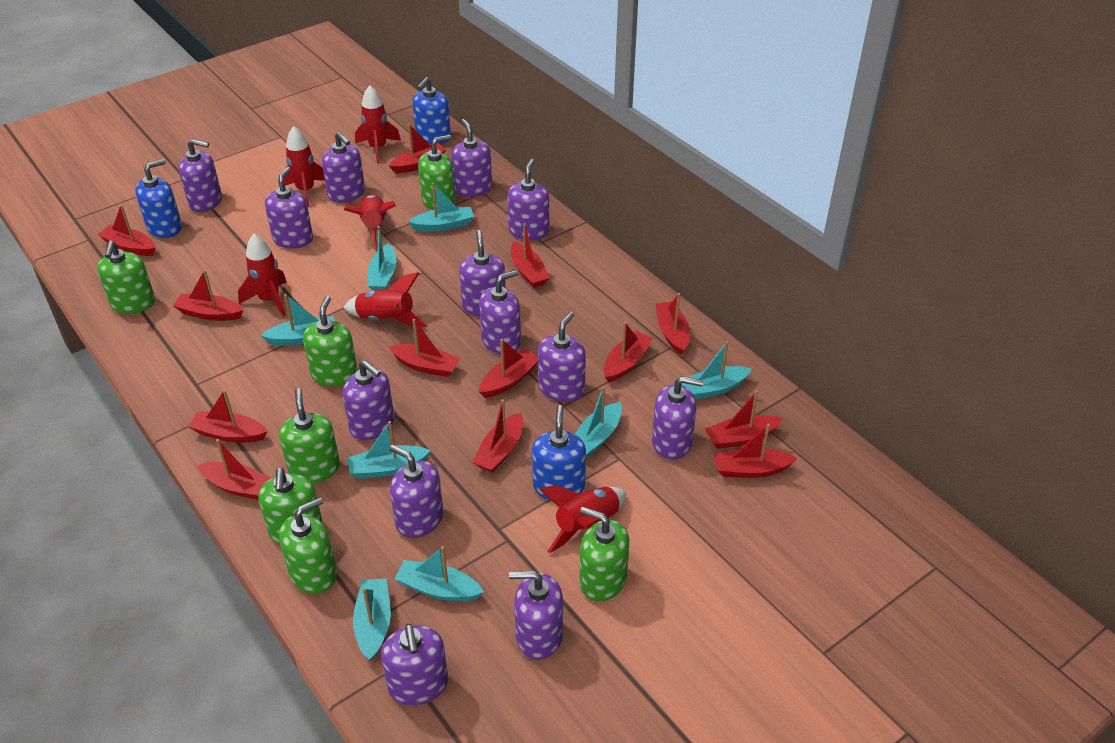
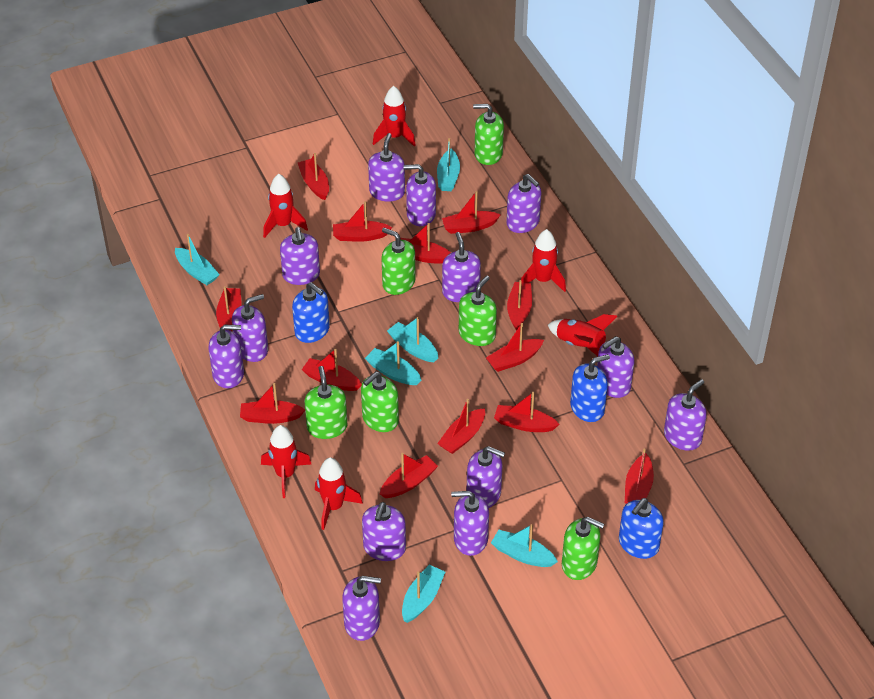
green soap dispenser: [97,241,155,314] [258,468,323,545] [279,388,340,483] [279,497,337,594] [303,296,358,386] [418,135,456,210] [579,507,629,601] = 7 -> [305,366,347,439] [361,371,399,432] [381,228,416,295] [459,275,497,346] [473,104,504,165] [562,517,604,580] = 6
turquoise boat: [260,294,334,346] [347,421,431,479] [353,579,391,661] [367,226,397,291] [395,546,484,601] [408,183,474,232] [575,386,622,458] [681,341,752,400] = 8 -> [175,234,220,285] [365,341,422,385] [387,317,438,362] [402,565,445,623] [437,138,460,191] [491,524,558,567] = 6

